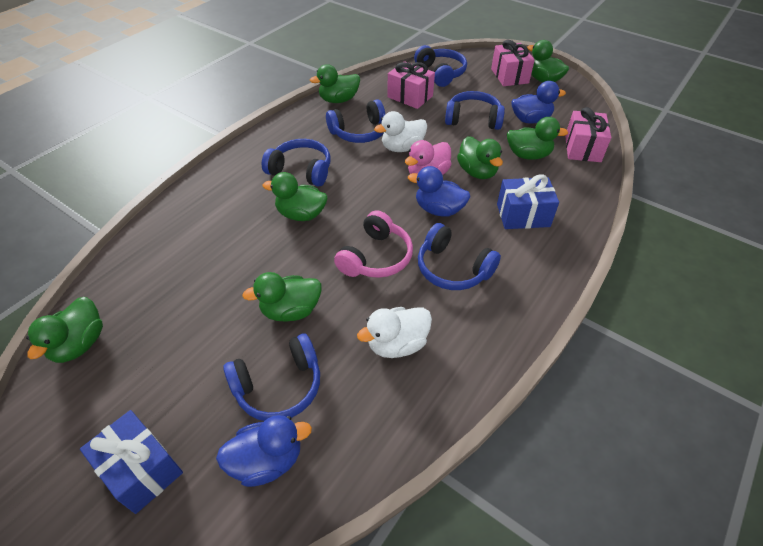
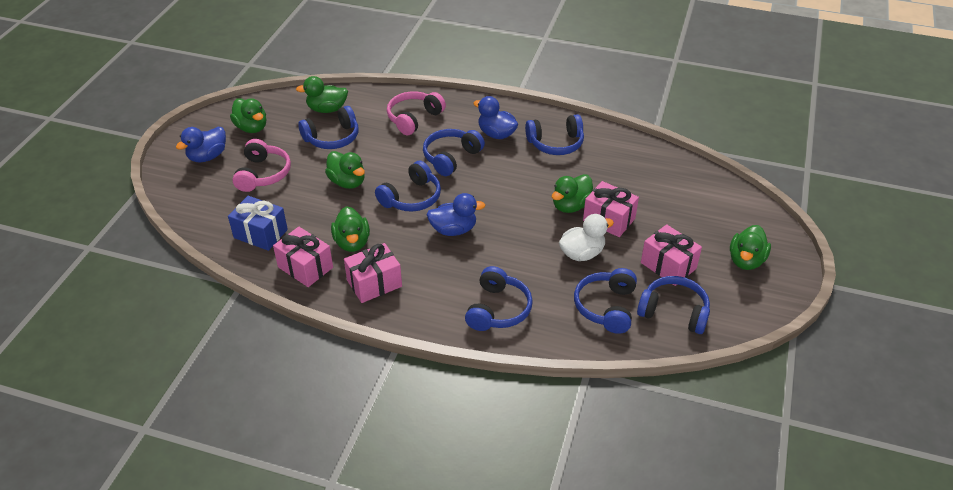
blue gift: [80,410,183,514] [497,174,559,229] = 2 -> [228,196,288,251] = 1
blue headphones: [223,334,320,421] [262,139,331,186] [326,99,385,143] [414,45,467,87] [418,223,501,290] [445,91,505,130] = 6 -> [298,106,359,149] [375,161,441,212] [423,129,485,176] [465,266,533,331] [525,114,584,155] [574,268,637,334] [637,276,710,334] = 7
green duck: [26,297,103,363] [242,272,322,322] [263,172,327,221] [310,64,360,103] [457,136,503,179] [507,117,568,160] [527,40,569,82] = 7 -> [230,98,266,133] [296,76,348,113] [325,151,365,189] [331,206,370,252] [552,174,593,213] [730,225,771,270] = 6
pink duck: [405,140,451,175] = 1 -> none = 0
pink gift: [387,61,435,109] [491,40,535,86] [565,107,611,162] = 3 -> [273,227,333,287] [344,243,402,303] [583,181,639,237] [641,224,702,286] = 4
pink headphones: [334,211,413,278] = 1 -> [232,139,291,192] [387,91,446,135] = 2
white duck: [357,307,432,358] [374,111,427,152] = 2 -> [559,214,614,261] = 1

